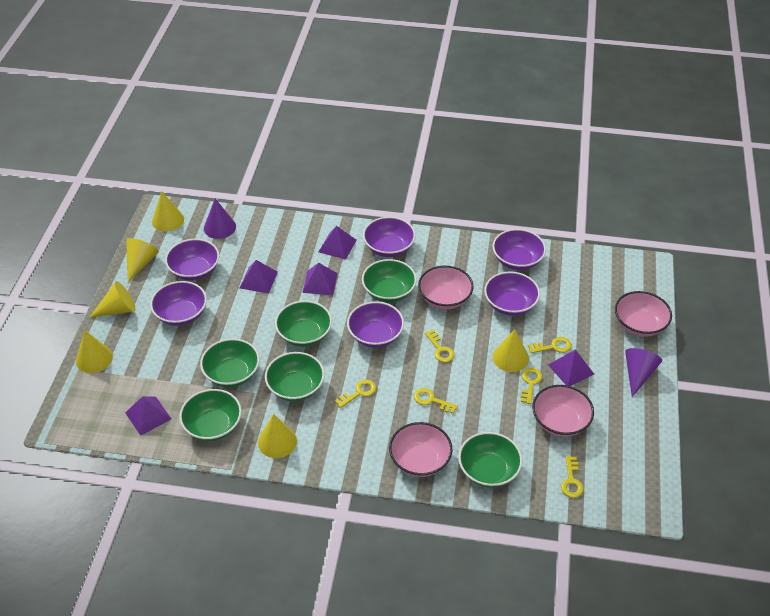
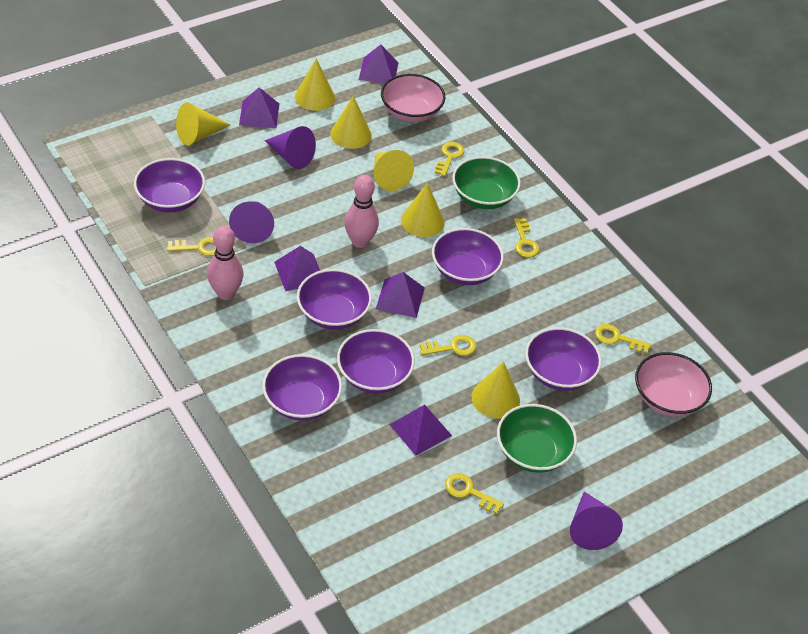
green bowl: [179,389,242,441] [200,338,260,387] [265,352,325,402] [275,301,332,347] [362,259,417,303] [458,432,523,488] = 6 -> [452,156,521,209] [497,404,577,473] = 2
pink bowl: [389,422,452,477] [418,266,473,309] [532,385,594,437] [615,291,672,337] = 4 -> [381,74,445,122] [635,352,712,417] = 2
pink bowling pin: none = 0 -> [207,226,243,300] [344,175,379,248] = 2
purple cone: [204,199,236,239] [625,348,662,397] = 2 -> [229,201,274,243] [264,126,316,169] [570,492,623,550] = 3

